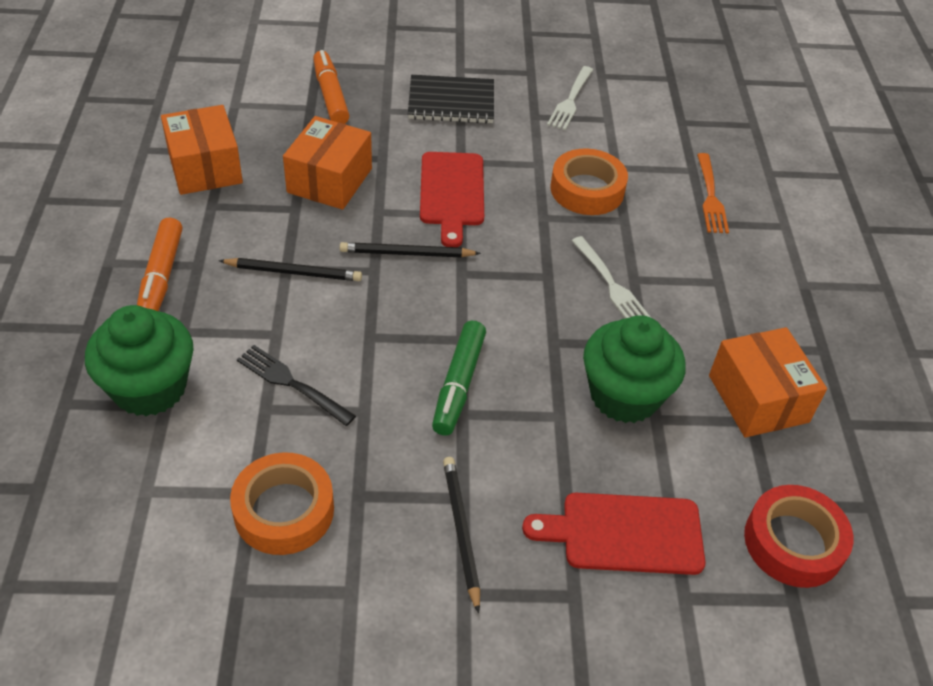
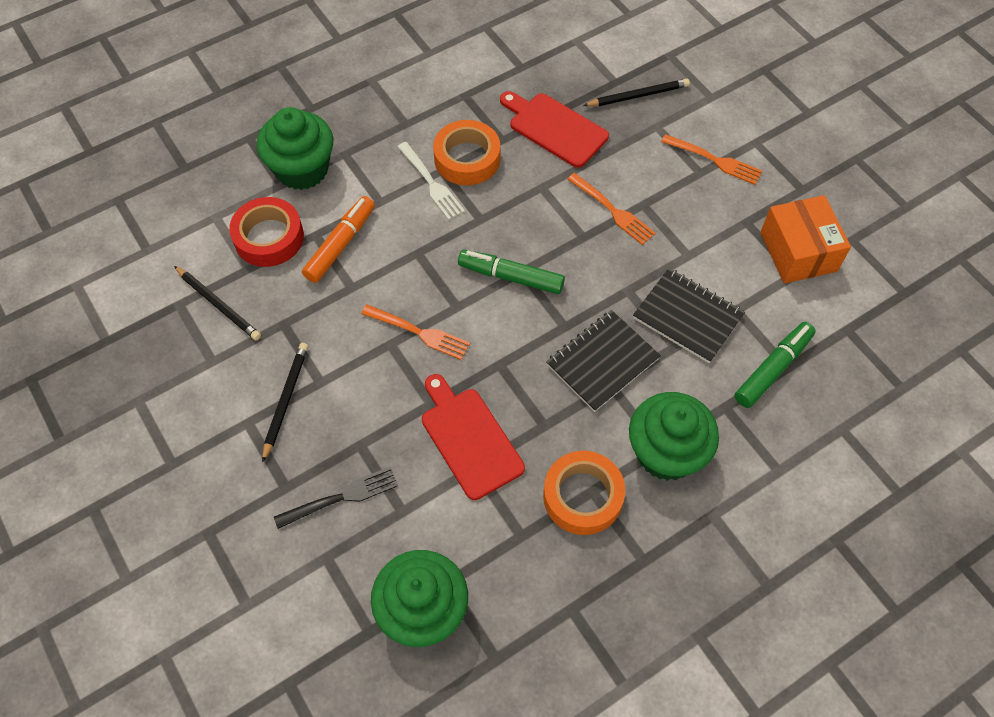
black notebook: [408,75,494,124] = 1 -> [546,310,661,412] [633,268,745,363] = 2
green cupcake: [85,305,194,416] [583,315,686,423] = 2 -> [257,107,333,190] [371,550,468,647] [629,392,719,481] = 3
green marker: [432,321,486,436] = 1 -> [458,250,565,294] [734,322,815,408] = 2
orange box: [161,105,243,195] [283,116,372,210] [709,327,827,438] = 3 -> [760,195,851,283] = 1
orange fork: [697,153,729,234] = 1 -> [361,304,470,360] [567,173,656,245] [661,134,762,185] = 3
orange marker: [137,218,182,311] [313,50,350,124] = 2 -> [302,196,375,283] = 1
white fork: [547,66,593,130] [571,236,650,318] = 2 -> [397,142,465,220] = 1

